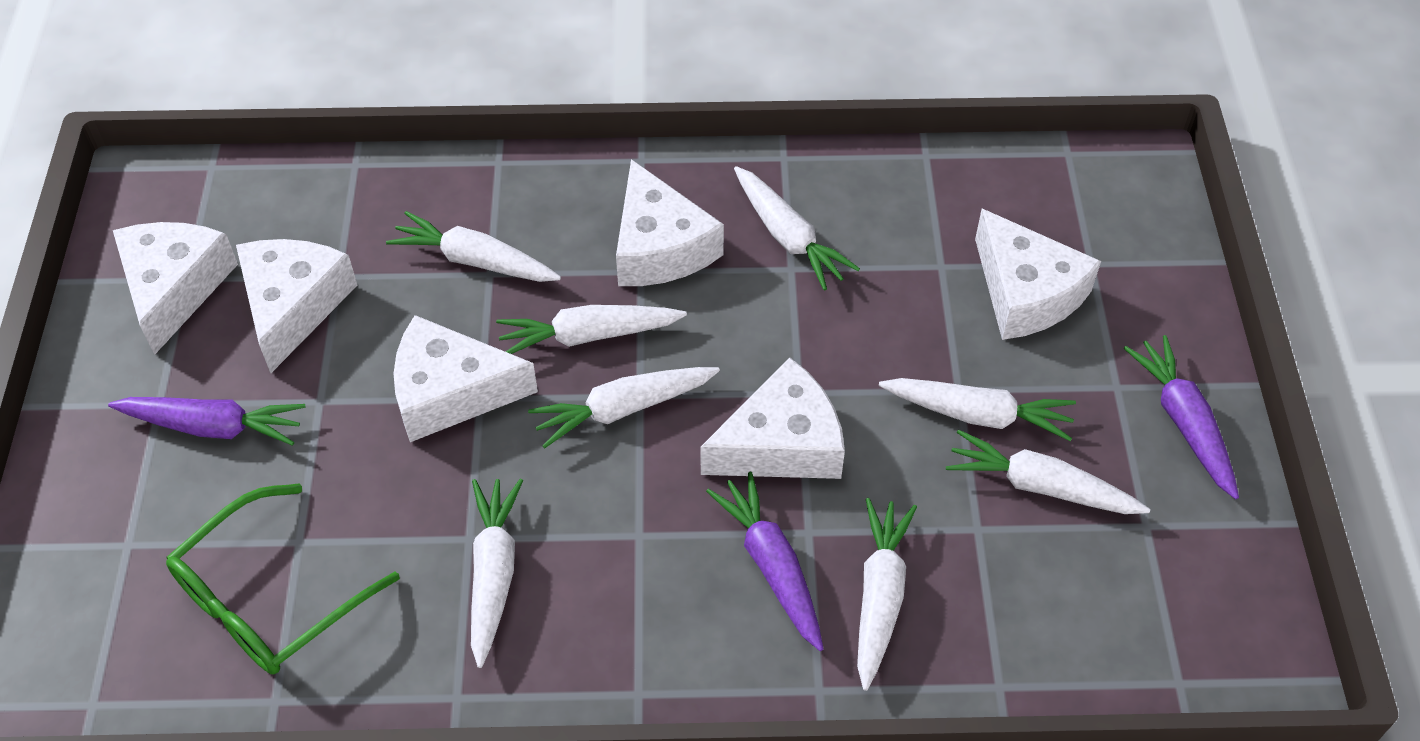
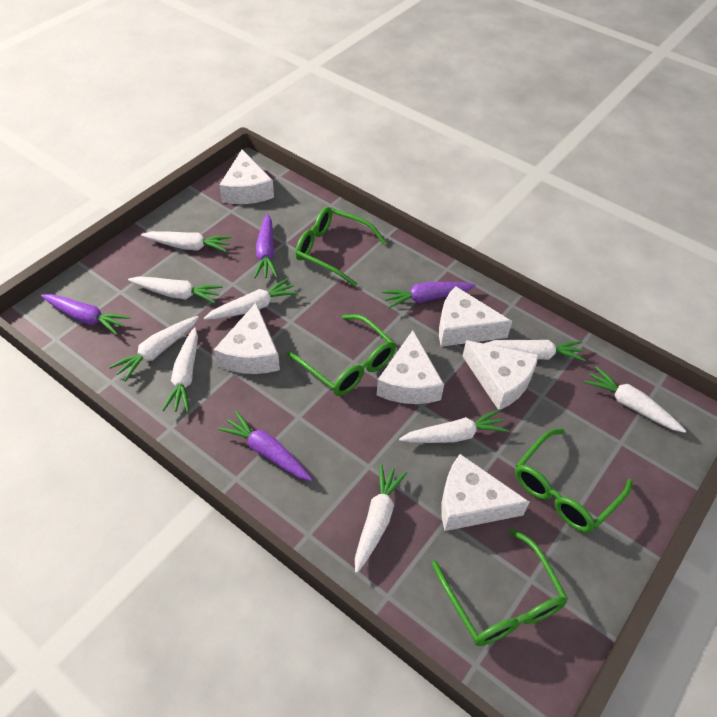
green glasses: [166,483,400,674] = 1 -> [287,314,396,396] [295,207,386,287] [432,529,568,646] [515,429,633,533] = 4
purple carrot: [108,397,306,446] [706,472,824,651] [1124,335,1239,499] = 3 -> [41,294,130,335] [218,411,312,481] [254,214,278,278] [382,282,476,309] = 4
white carrot: [386,211,561,282] [471,479,523,668] [496,305,687,354] [528,367,720,449] [734,166,860,291] [857,498,917,691] [879,378,1076,441] [946,430,1150,514] = 8 -> [109,316,199,382] [128,276,222,304] [141,231,232,252] [162,327,198,412] [204,278,298,320] [355,464,407,573] [399,409,509,443] [483,340,586,361] [584,366,686,433] = 9

